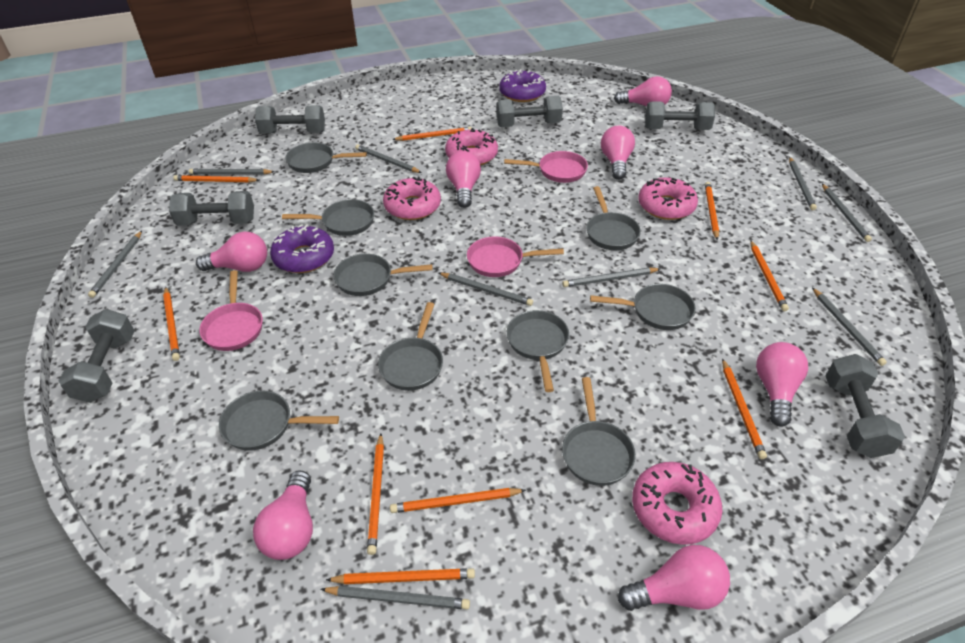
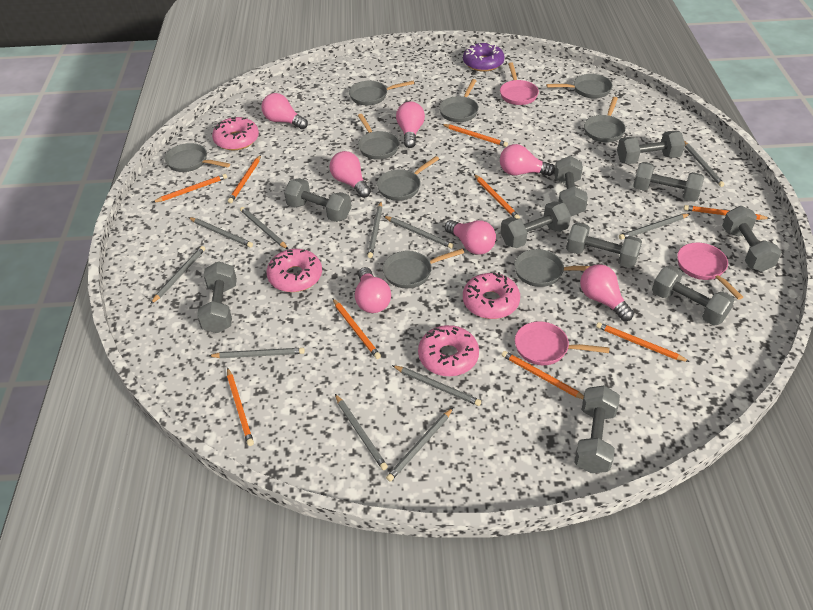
grey dumbbell: [59,309,135,403] [169,191,254,226] [255,105,325,134] [497,96,563,127] [645,102,715,130] [826,354,905,458] = 6 -> [197,261,237,333] [284,178,351,222] [501,201,571,248] [554,156,588,216] [566,222,642,268] [574,385,620,473] [617,131,685,164] [633,162,704,202] [652,265,735,325] [722,206,781,272] = 10
grey pencil: [88,231,142,298] [189,169,275,175] [320,586,470,610] [355,145,422,173] [439,272,533,306] [562,268,660,287] [789,157,817,210] [812,287,887,366] [822,184,872,242] = 9 -> [151,246,205,304] [188,217,253,247] [209,348,305,358] [240,207,288,249] [335,394,388,470] [367,202,382,258] [384,216,454,249] [386,408,453,482] [392,365,481,406] [619,214,690,240] [684,141,725,187] = 11
purple donut: [270,224,334,273] [499,69,546,102] = 2 -> [463,42,504,72] = 1

